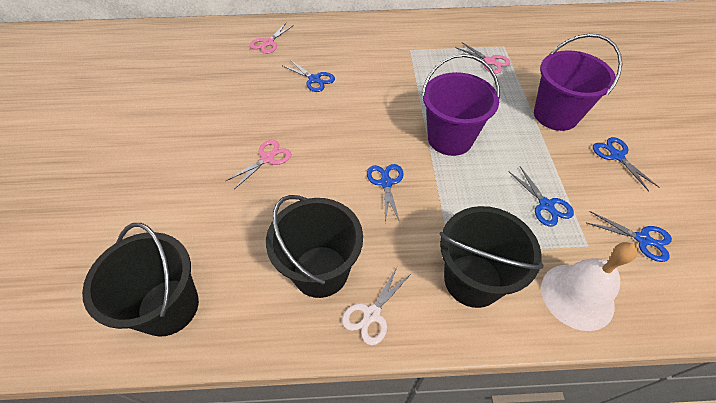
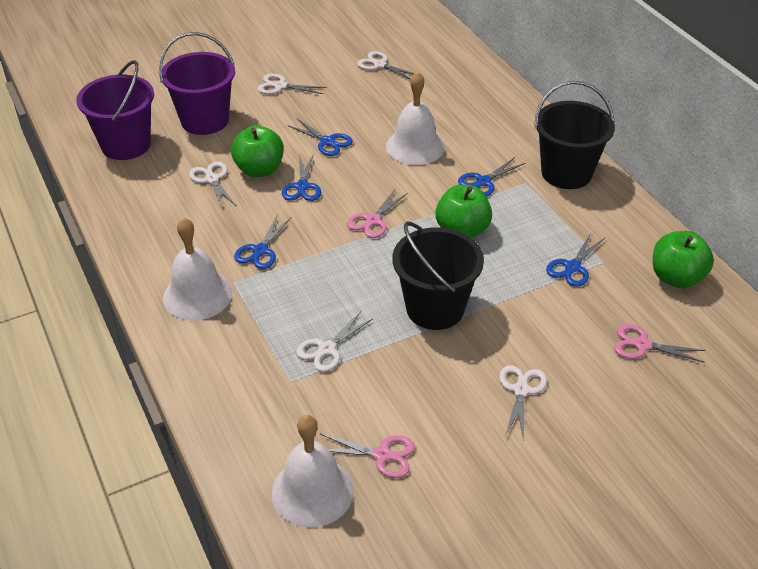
black bucket: [82,223,199,336] [266,195,363,298] [440,206,544,308] = 3 -> [392,222,484,330] [534,81,615,189] = 2
green apple: none = 0 -> [231,126,284,177] [435,185,492,238] [653,231,714,288] = 3
white bell: [541,242,638,331] = 1 -> [163,217,232,321] [272,415,354,528] [386,72,445,165] = 3
white scissors: [342,265,412,345] = 1 -> [189,162,236,208] [258,73,327,94] [296,311,374,372] [357,51,415,79] [499,365,547,441] = 5

